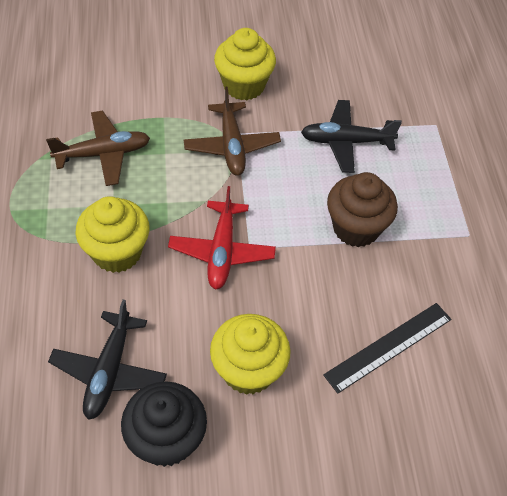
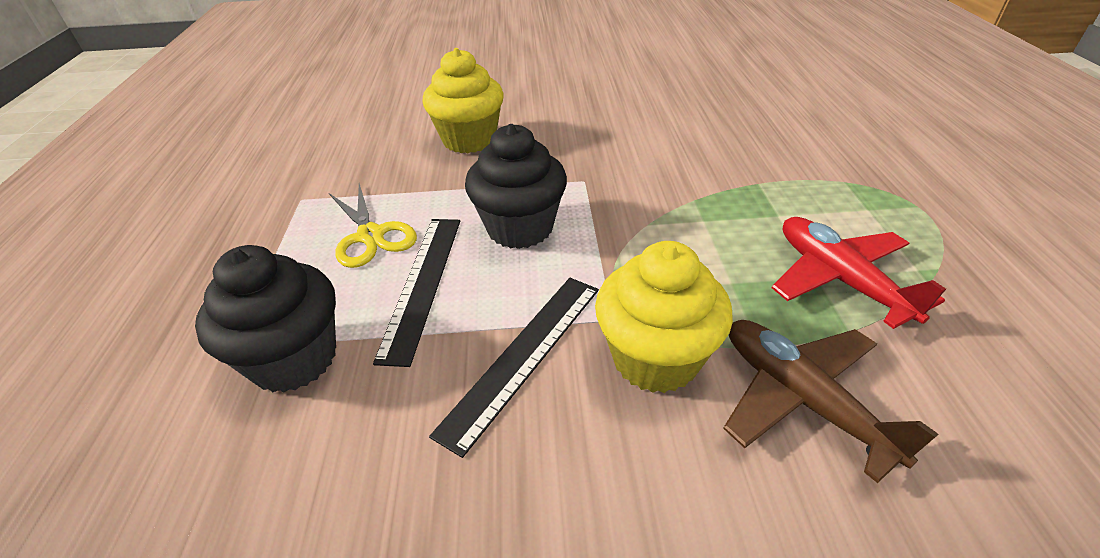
black cupcake: [121,381,207,467] = 1 -> [195,245,336,393] [465,124,567,249] = 2
black plane: [48,300,167,420] [301,100,402,173] = 2 -> none = 0
black ruler: [323,303,452,394] = 1 -> [373,219,460,367] [429,278,599,458] = 2
brown cupcake: [327,172,398,247] = 1 -> none = 0
brown plane: [46,111,150,186] [183,86,281,176] = 2 -> [723,320,938,483] = 1
yellow cupcake: [76,196,150,273] [210,314,291,395] [214,28,276,101] = 3 -> [422,48,504,153] [595,241,733,393] = 2
yellow scissors: none = 0 -> [329,183,417,268] = 1

